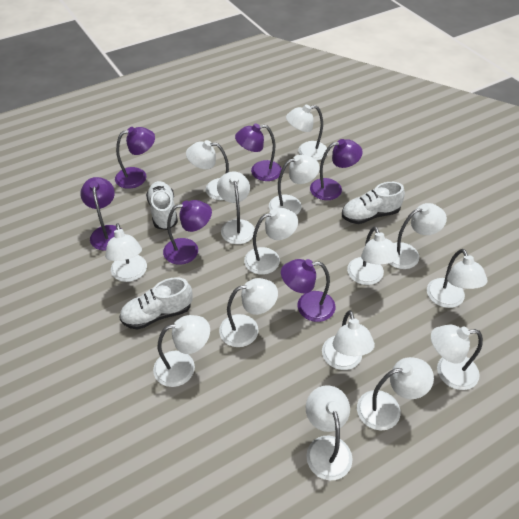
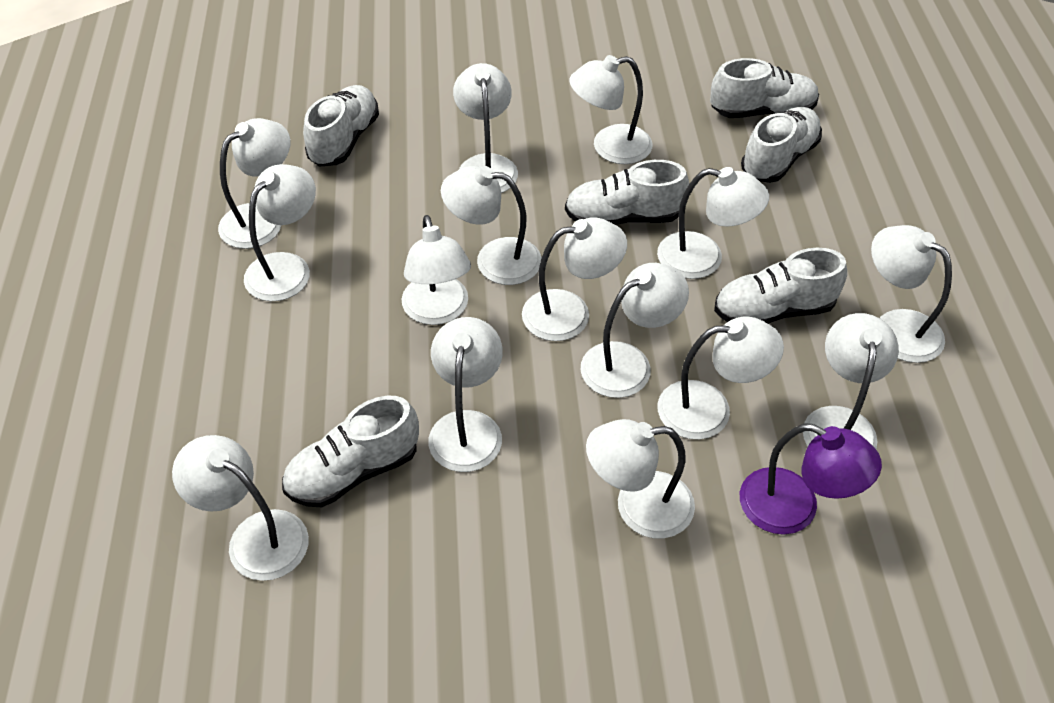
purple lamp: [80,177,117,251] [115,127,155,189] [163,200,212,265] [235,123,282,181] [281,259,335,322] [310,139,363,200] = 6 -> [740,424,882,535] = 1
white shoe: [119,277,193,330] [146,181,178,230] [342,182,405,224] = 3 -> [282,396,419,507] [303,85,379,167] [565,160,689,225] [710,58,819,118] [714,248,847,324] [741,107,822,183] = 6

